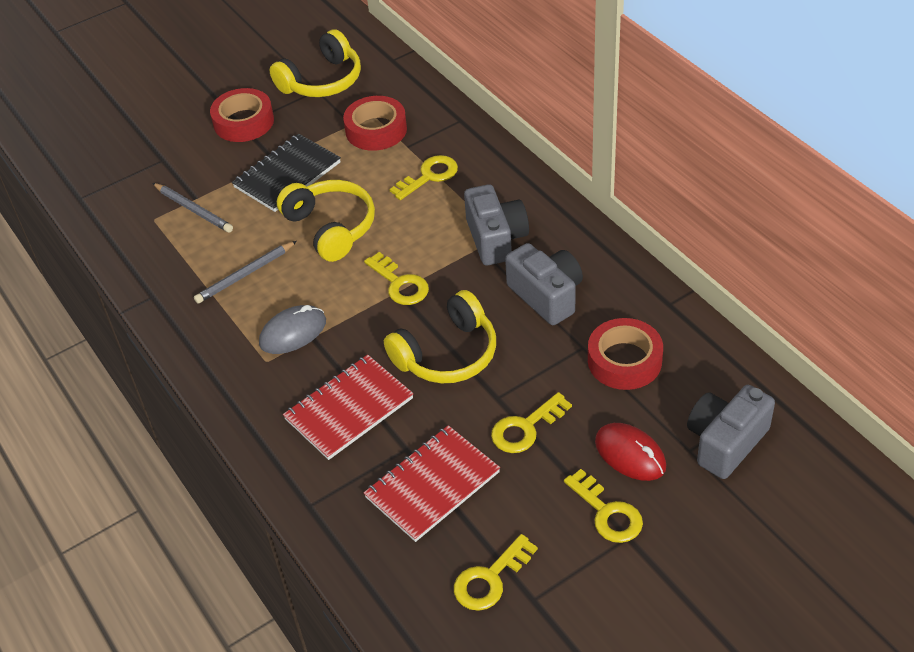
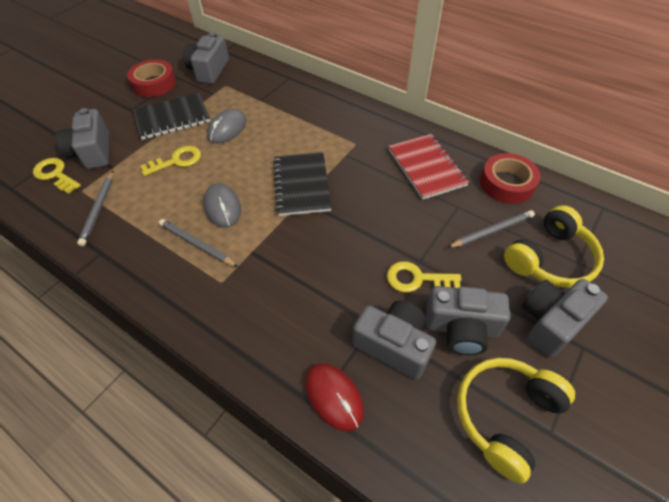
black notebook: [232,134,341,212] = 1 -> [133,93,210,140] [273,152,332,216] = 2
grey camera: [464,184,529,265] [505,243,583,325] [687,385,775,479] = 3 -> [56,108,109,169] [183,32,229,84] [353,300,436,379] [426,286,510,355] [522,279,608,357] = 5
grey mouse: [259,305,326,354] = 1 -> [203,183,241,228] [207,109,247,144] = 2
grey pencil: [153,183,233,233] [194,241,297,303] = 2 -> [77,171,113,246] [159,219,238,267] [447,210,535,248] = 3
red notebook: [283,355,414,460] [364,425,500,542] = 2 -> [389,134,469,200] = 1
red tape: [210,88,274,142] [343,96,407,151] [588,318,663,390] = 3 -> [127,59,176,97] [480,153,541,204] = 2
yellow headphones: [270,29,361,97] [277,180,375,262] [384,290,496,383] = 3 -> [457,358,575,484] [504,205,604,288] = 2
yellow key: [364,252,429,305] [390,155,458,200] [454,534,538,611] [491,392,572,453] [564,469,643,543] = 5 -> [33,158,81,194] [141,146,201,176] [387,261,462,292] = 3

